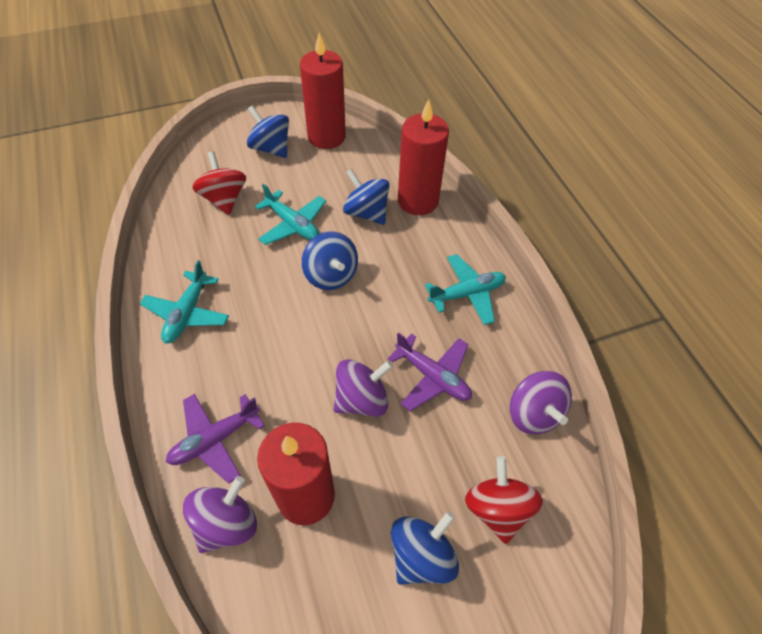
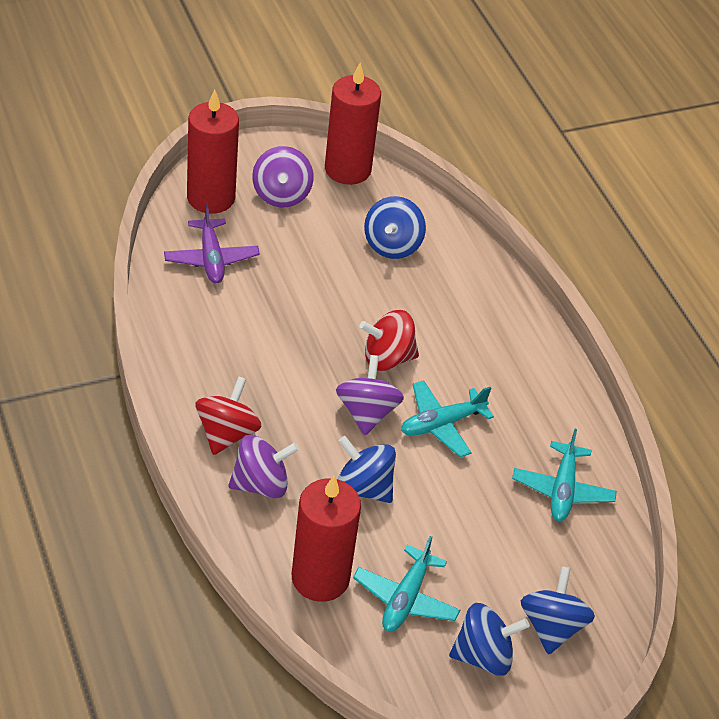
purple plane: [166,394,265,484] [388,332,472,411] = 2 -> [164,203,260,284] = 1

